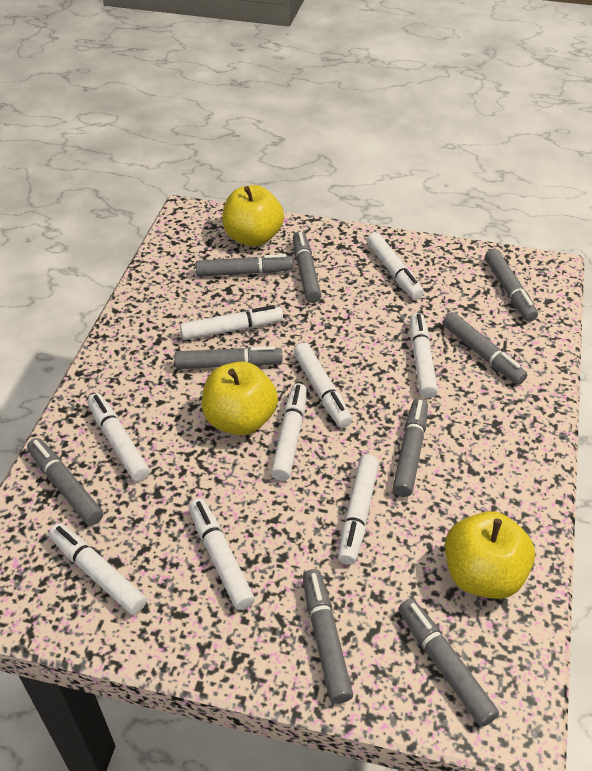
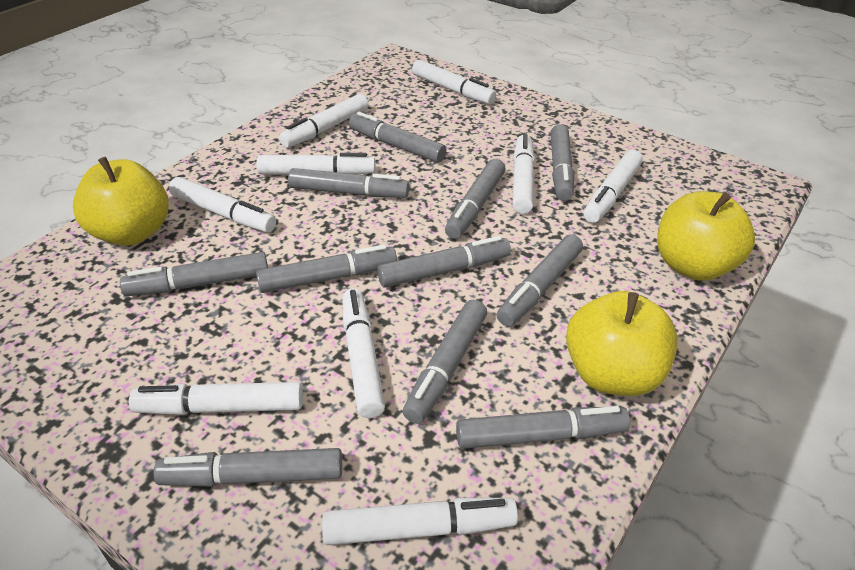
grey marker: [27,438,103,526] [174,346,283,369] [196,254,293,277] [293,232,322,303] [303,569,353,704] [393,398,428,497] [399,598,499,727] [443,312,527,385] [485,249,538,322] = 9 -> [120,252,268,296] [154,448,342,487] [256,245,397,293] [288,168,409,198] [349,112,446,163] [377,236,511,288] [403,300,487,424] [445,159,506,239] [456,406,630,449] [497,234,583,327] [551,124,574,201] = 11

